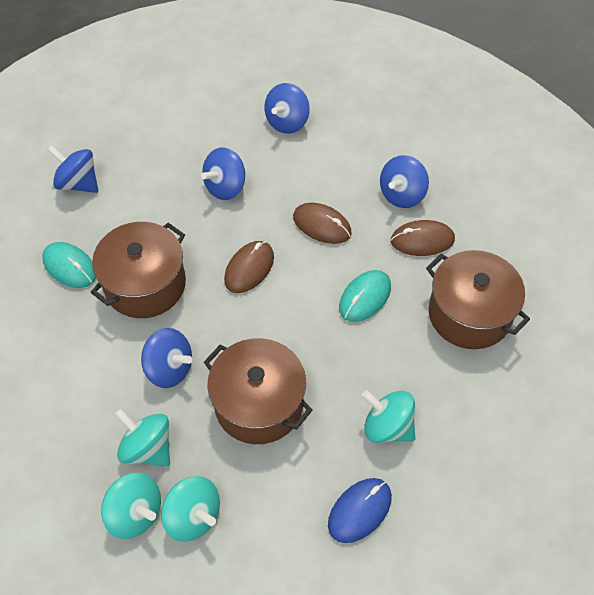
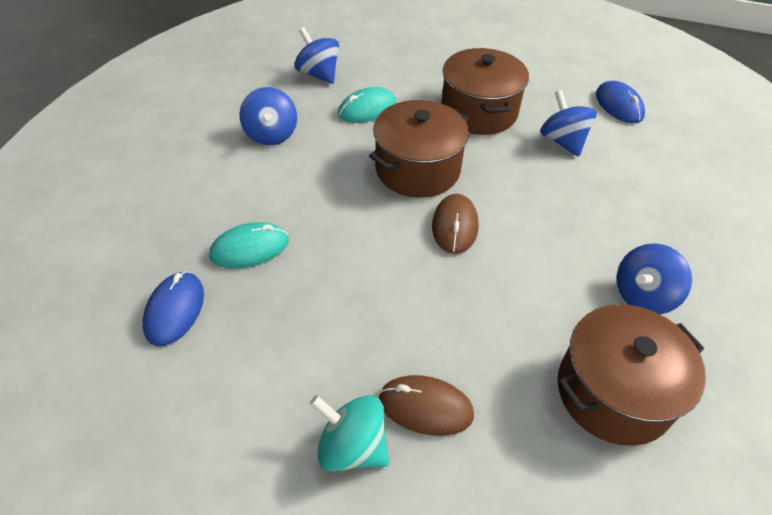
blue mouse: [328,478,392,543] = 1 -> [143,271,204,346] [596,81,645,123] = 2
blue spinning top: [47,145,98,193] [141,328,192,388] [201,148,245,200] [264,83,310,134] [380,155,429,208] = 5 -> [239,87,297,145] [295,27,339,84] [540,90,597,157] [617,243,692,314] = 4
brown mouse: [224,241,274,293] [293,202,352,244] [391,220,455,256] = 3 -> [379,375,474,436] [432,194,479,254] = 2
turquoise spinning top: [101,473,161,539] [115,409,170,467] [161,476,220,542] [362,390,415,443] = 4 -> [310,395,389,472] = 1

